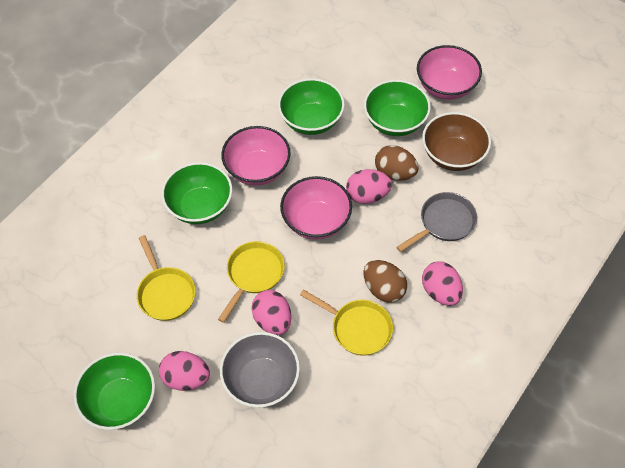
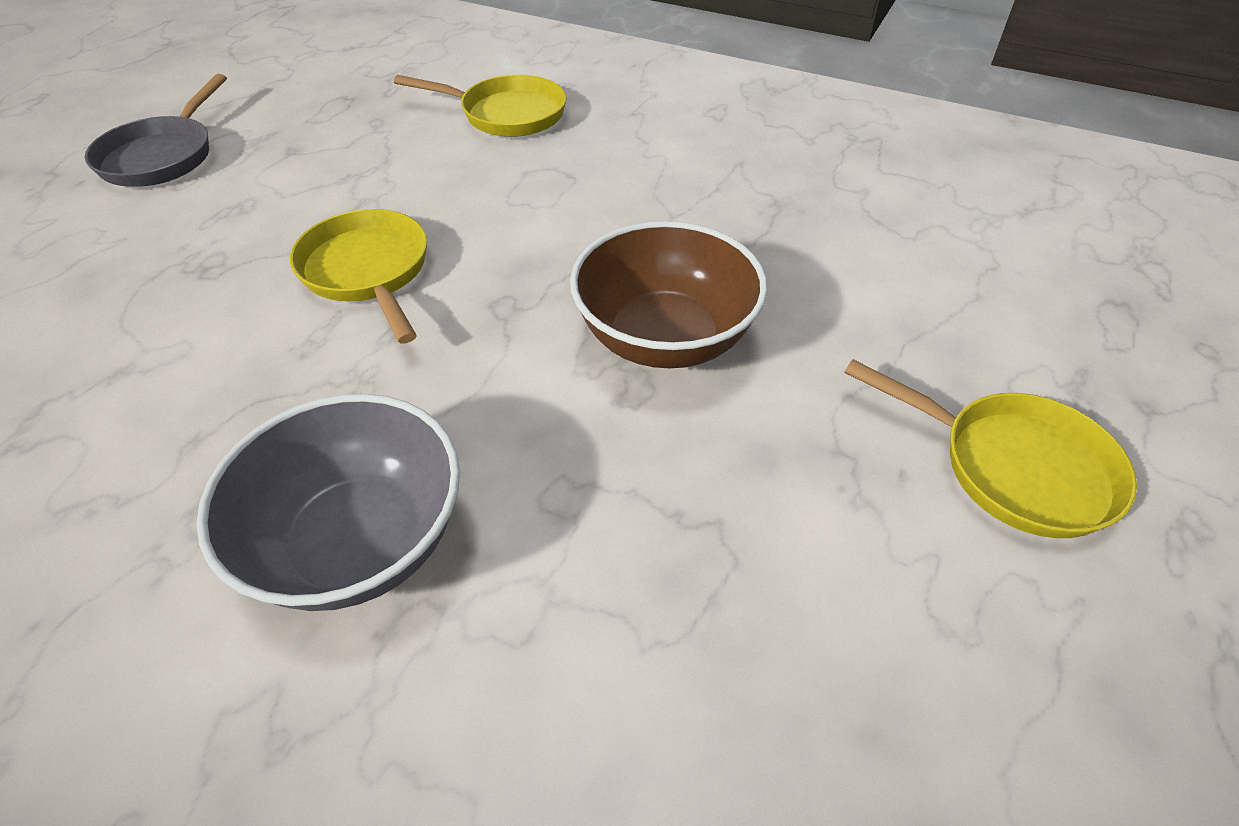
brown egg: [363,260,407,303] [375,145,419,181] = 2 -> none = 0
green bowl: [73,352,155,430] [161,162,232,224] [278,78,345,135] [364,80,431,136] = 4 -> none = 0
pink bowl: [221,126,291,186] [280,176,352,240] [417,45,482,100] = 3 -> none = 0
pink egg: [159,351,210,391] [252,290,291,335] [346,169,392,204] [422,262,463,306] = 4 -> none = 0

